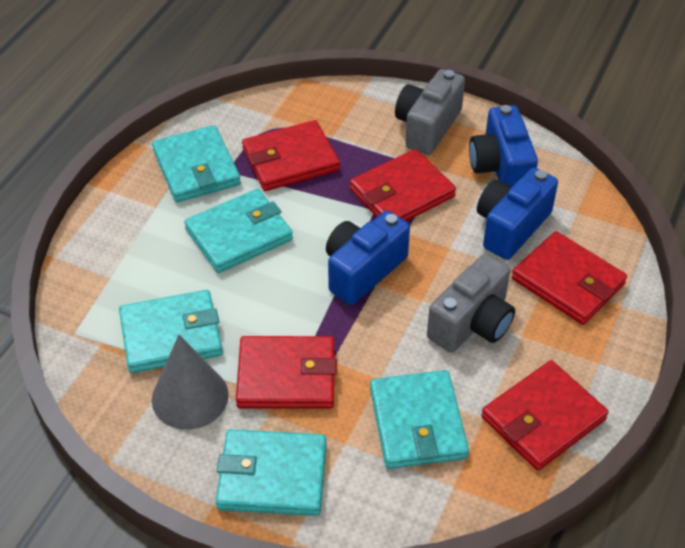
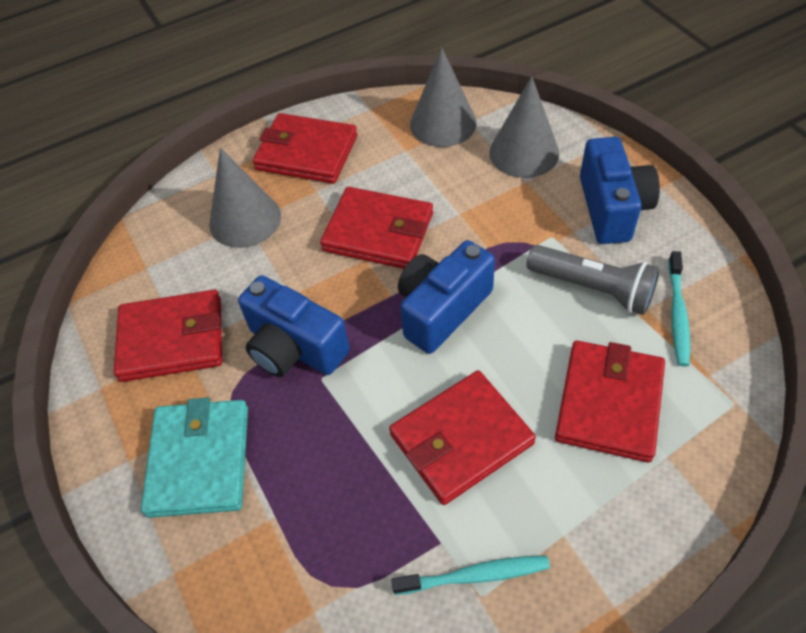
grey camera: [395,69,465,155] [427,254,515,353] = 2 -> none = 0
grey cone: [152,335,229,430] = 1 -> [209,148,281,248] [410,47,477,147] [489,76,559,178] = 3
grey flashlight: none = 0 -> [527,245,660,315] = 1
turquoise toothbrush: none = 0 -> [391,555,550,595] [668,251,690,367] = 2
turquoise wallet: [119,290,223,373] [152,125,241,202] [184,189,293,273] [216,429,327,516] [370,370,469,469] = 5 -> [141,398,248,518] = 1

